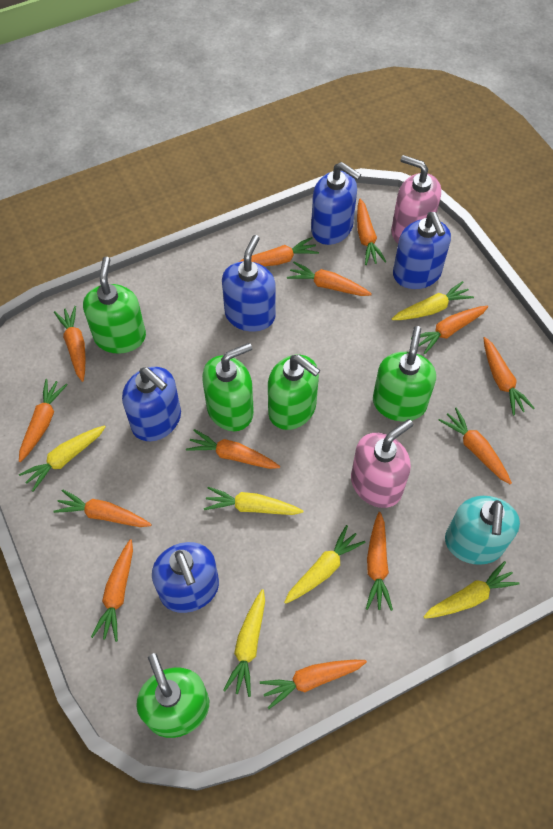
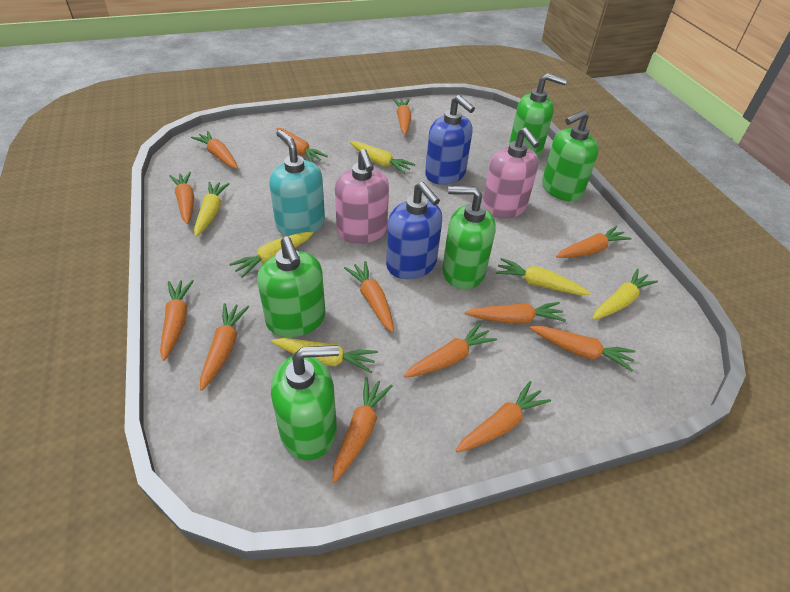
blue soap dispenser: [122,367,181,441] [152,542,219,613] [222,235,276,332] [311,162,361,245] [393,212,451,289] = 5 -> [386,182,442,279] [425,95,475,185] = 2

